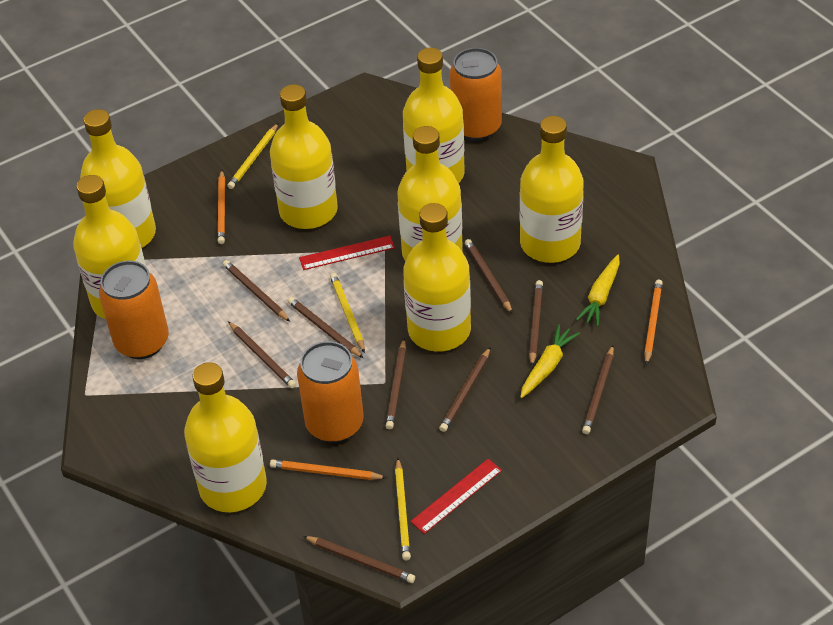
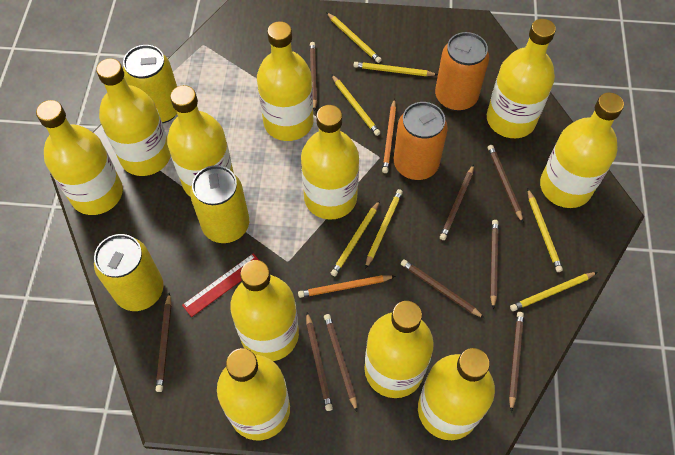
orange can: [99,261,169,359] [297,341,364,443] [450,48,502,141] = 3 -> [394,102,448,180] [435,32,489,111] = 2
orange pencil: [217,170,225,244] [270,459,387,480] [644,280,663,365] = 3 -> [298,275,395,298] [382,99,396,173] = 2
red ruler: [299,236,395,270] [410,459,502,534] = 2 -> [182,253,260,317] = 1
yellow bottle: [73,175,146,319] [80,109,156,248] [184,363,267,512] [270,84,338,229] [397,126,463,262] [403,48,465,183] [403,203,471,352] [520,116,584,263] = 8 -> [36,100,123,215] [96,58,171,176] [167,85,234,196] [217,348,290,440] [230,260,299,361] [257,21,314,141] [301,105,359,220] [364,301,434,398] [418,348,495,440] [487,19,556,138] [540,93,624,208] = 11
yellow can: none = 0 -> [94,234,163,311] [123,45,177,123] [190,165,249,243] = 3
yellow carrot: [520,324,580,398] [576,255,620,326] = 2 -> none = 0
yellow pencil: [228,123,278,189] [330,273,365,353] [395,458,411,560] = 3 -> [326,12,382,63] [331,74,380,136] [331,200,380,276] [354,62,438,76] [365,189,403,269] [510,272,597,311] [528,189,563,272] = 7

